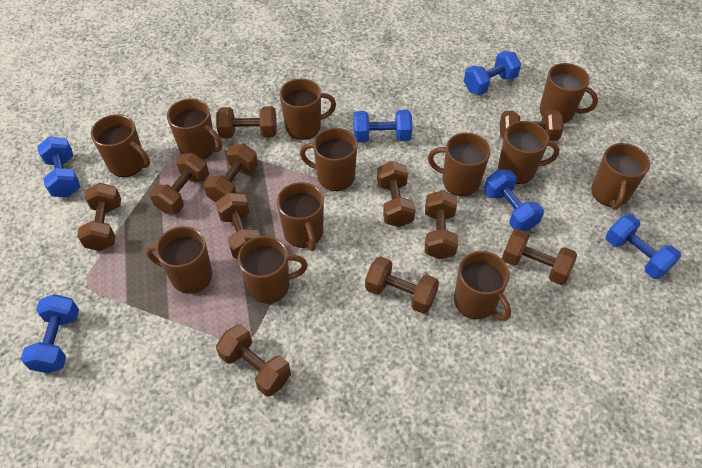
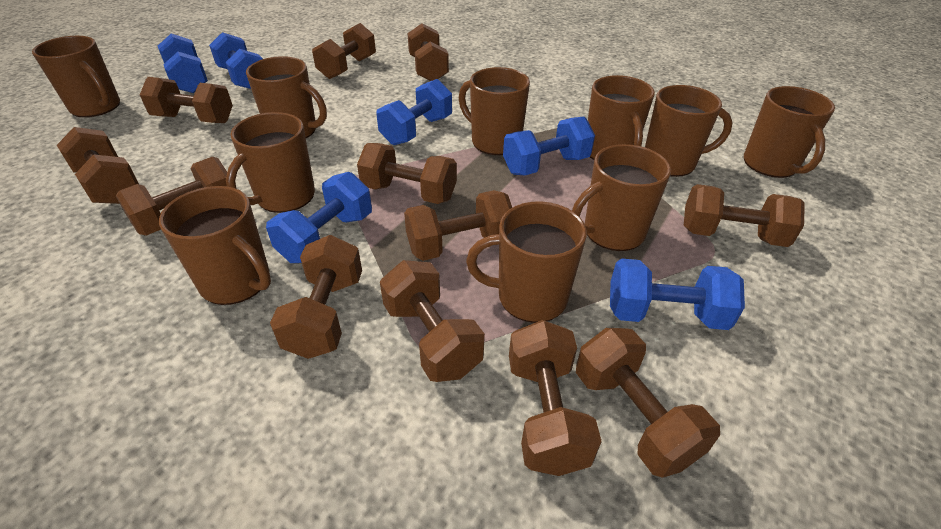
brown dumbbell: [77,183,121,251] [150,153,209,214] [204,144,258,202] [215,193,260,259] [216,106,277,138] [216,324,291,397] [365,256,439,314] [377,161,416,227] [425,190,458,259] [500,110,564,141] [502,229,577,285] = 11 -> [57,127,139,204] [116,157,227,236] [140,77,233,123] [270,235,362,359] [312,23,376,79] [357,143,457,204] [380,260,485,382] [404,190,512,261] [408,23,449,81] [509,320,602,476] [576,328,720,478] [684,184,805,247] = 12
brown mug: [90,114,150,177] [146,226,212,294] [167,98,222,159] [238,236,308,303] [277,182,324,251] [279,79,336,140] [300,128,357,191] [428,133,491,196] [454,251,511,321] [498,121,560,184] [539,63,598,123] [591,143,650,210] = 12 -> [32,36,120,117] [159,186,271,305] [226,112,315,213] [246,56,327,138] [459,67,530,155] [466,201,587,323] [572,144,671,251] [588,75,655,160] [645,85,733,177] [744,86,835,178] = 10

